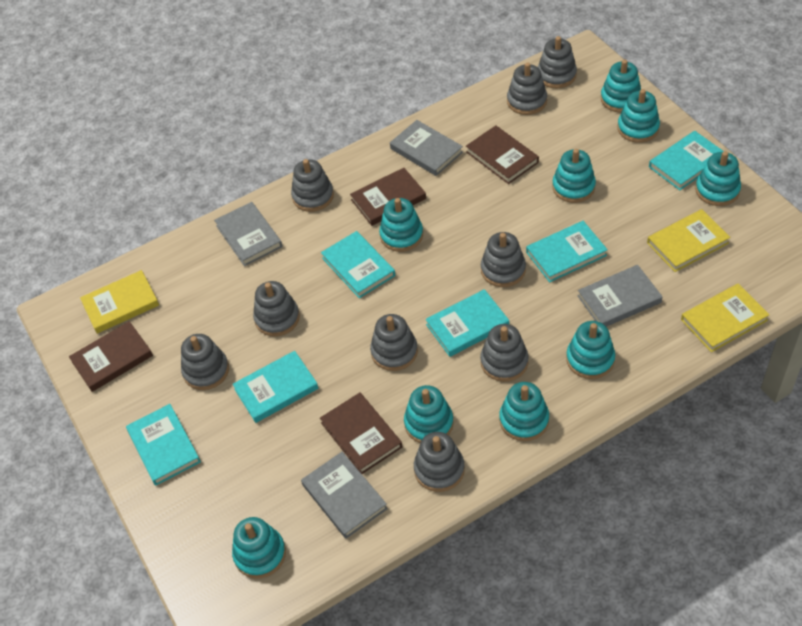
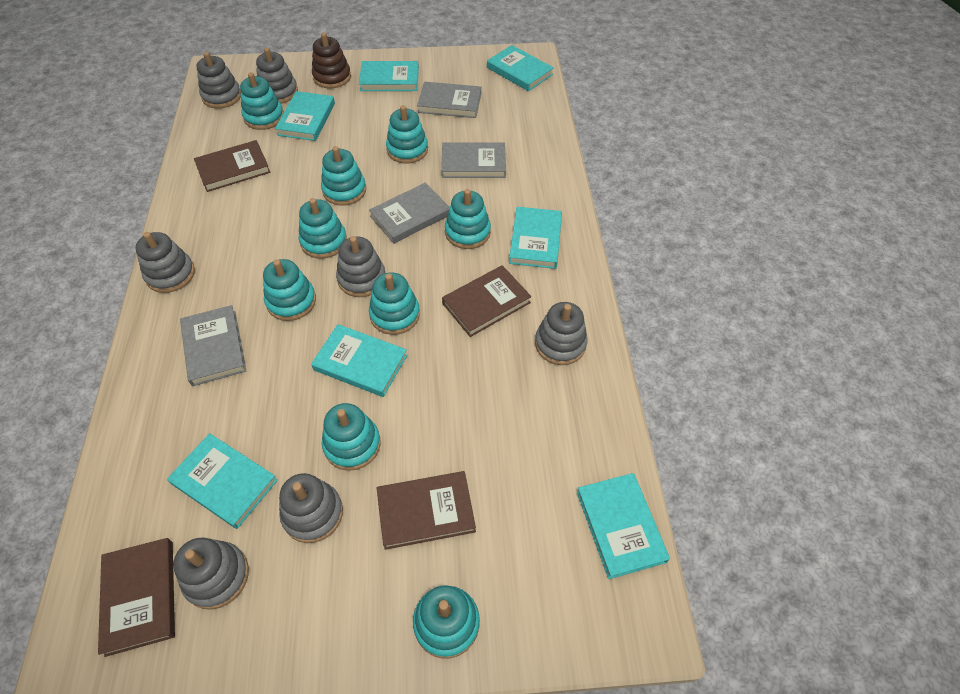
brown stacking toy: none = 0 -> [312,33,351,89] = 1
grey stacking toy: [181,334,229,390] [253,281,300,337] [291,159,334,212] [370,314,418,371] [414,432,465,492] [480,324,529,382] [481,232,526,287] [507,62,547,115] [538,36,577,88] = 9 -> [135,232,195,293] [173,538,249,610] [196,52,241,109] [256,48,298,104] [279,473,343,543] [336,236,385,297] [535,302,588,365] = 7
turquoise book: [126,404,201,486] [233,351,318,423] [321,231,395,298] [425,289,509,357] [526,221,608,282] [649,131,724,190] = 6 -> [167,433,278,529] [275,91,335,141] [311,324,408,397] [359,61,419,91] [487,45,554,91] [509,207,562,269] [577,473,670,579] = 7
yellow book: [80,270,159,334] [647,209,731,272] [681,283,769,352] = 3 -> none = 0

